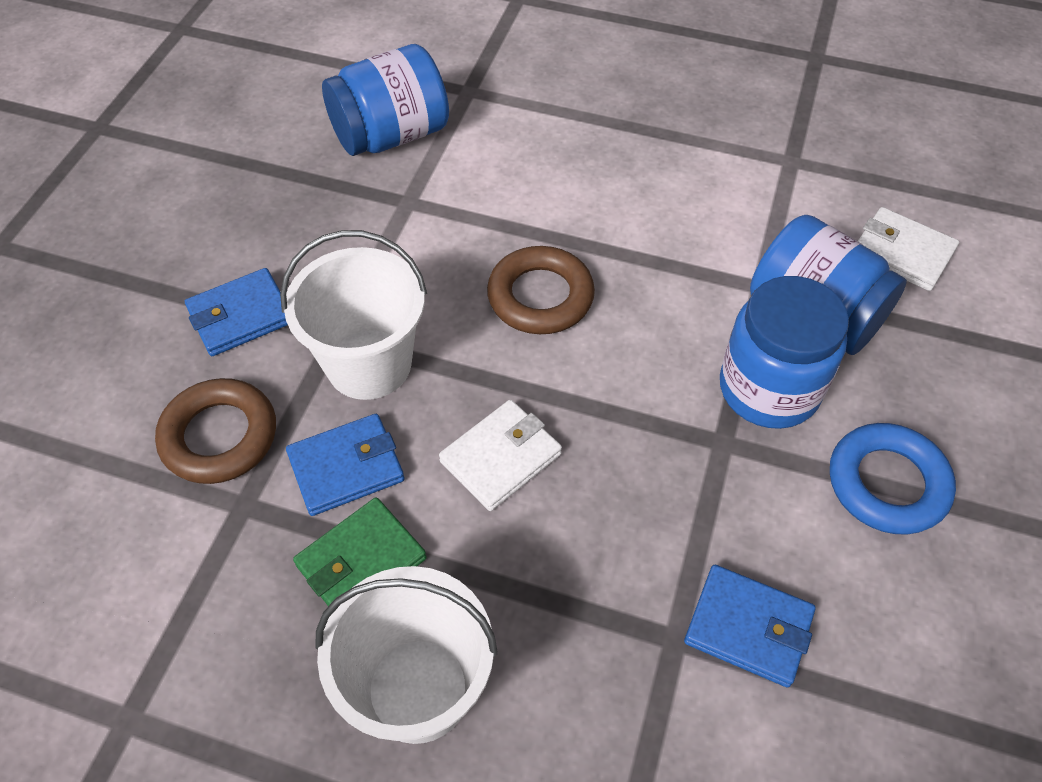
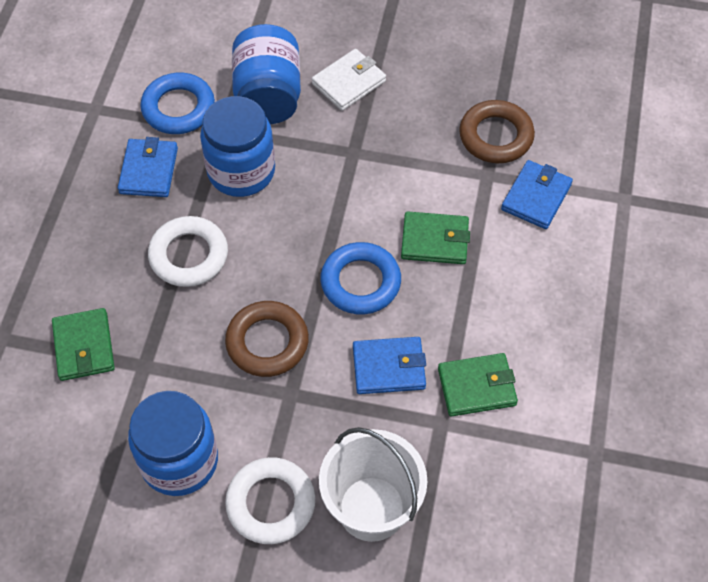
blue ring: [830,423,956,534] = 1 -> [140,73,215,134] [320,242,401,314] = 2
green wallet: [293,497,427,606] = 1 -> [52,308,115,381] [401,211,470,264] [438,353,518,417] = 3
white bucket: [280,230,427,400] [315,566,498,744] = 2 -> [319,427,427,542] = 1
white ring: none = 0 -> [148,216,228,287] [225,457,315,544] = 2
white wallet: [439,400,562,511] [858,207,959,291] = 2 -> [312,49,386,111] = 1

